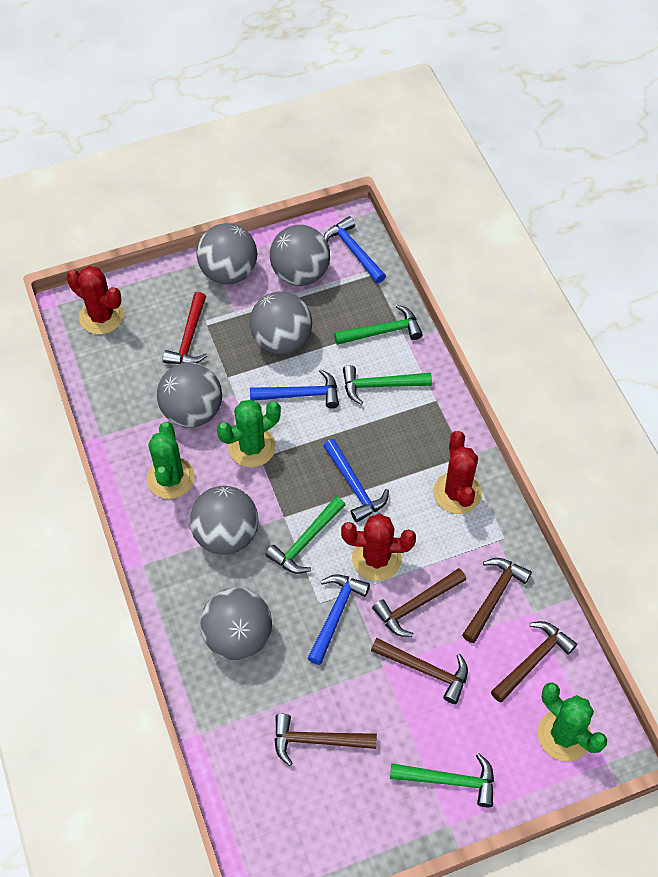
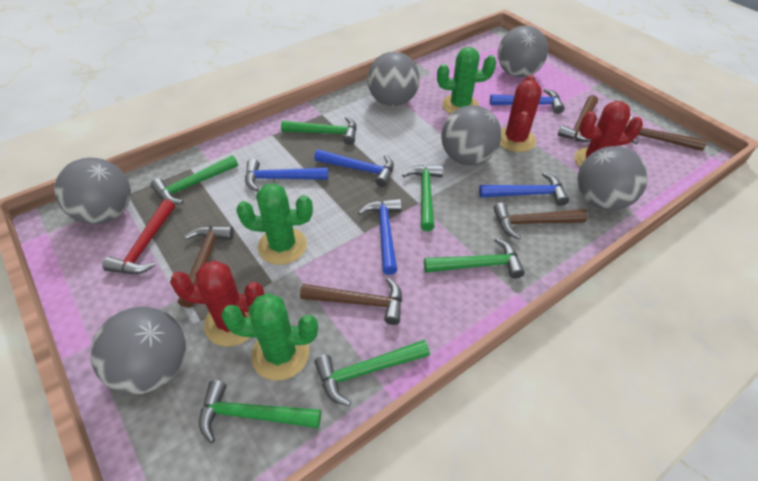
blue hammer: [250,369,339,409] [307,575,370,665] [323,439,389,523] [324,216,386,283] = 4 -> [245,159,328,191] [314,149,394,187] [358,198,402,275] [479,173,569,206] [490,89,565,114] = 5
green hammer: [265,496,345,574] [334,305,423,345] [343,365,432,405] [390,753,494,807] = 4 -> [151,155,238,204] [199,380,321,443] [281,116,357,145] [314,340,430,406] [402,165,443,231] [424,238,525,278] = 6

